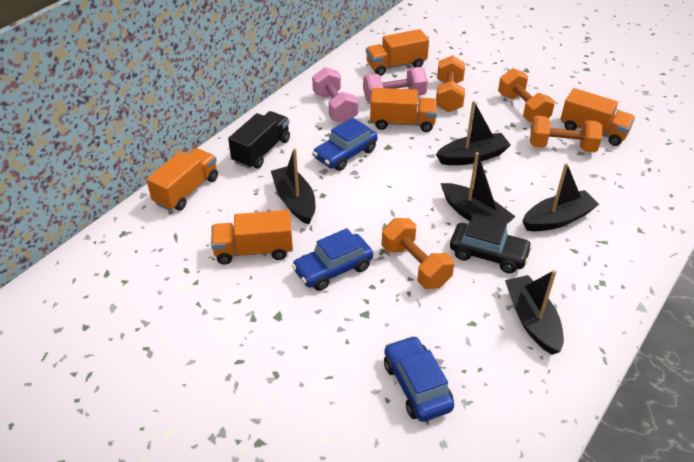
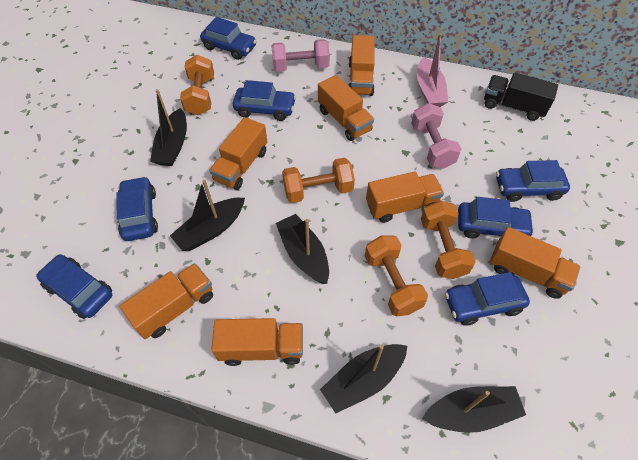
black car: [450,216,532,273] = 1 -> none = 0
blue car: [292,228,373,291] [313,118,378,171] [384,335,454,422] = 3 -> [36,254,112,319] [116,176,158,241] [200,17,257,60] [233,80,296,121] [445,272,530,326] [458,197,535,238] [496,160,570,202] = 7
orange truck: [146,148,218,211] [211,210,293,264] [366,29,429,76] [370,88,437,132] [561,88,635,146] = 5 -> [120,263,213,339] [209,117,267,190] [211,318,303,366] [318,75,374,141] [348,35,375,96] [366,171,444,223] [490,227,580,299] = 7
pink boat: none = 0 -> [417,33,448,107] = 1

